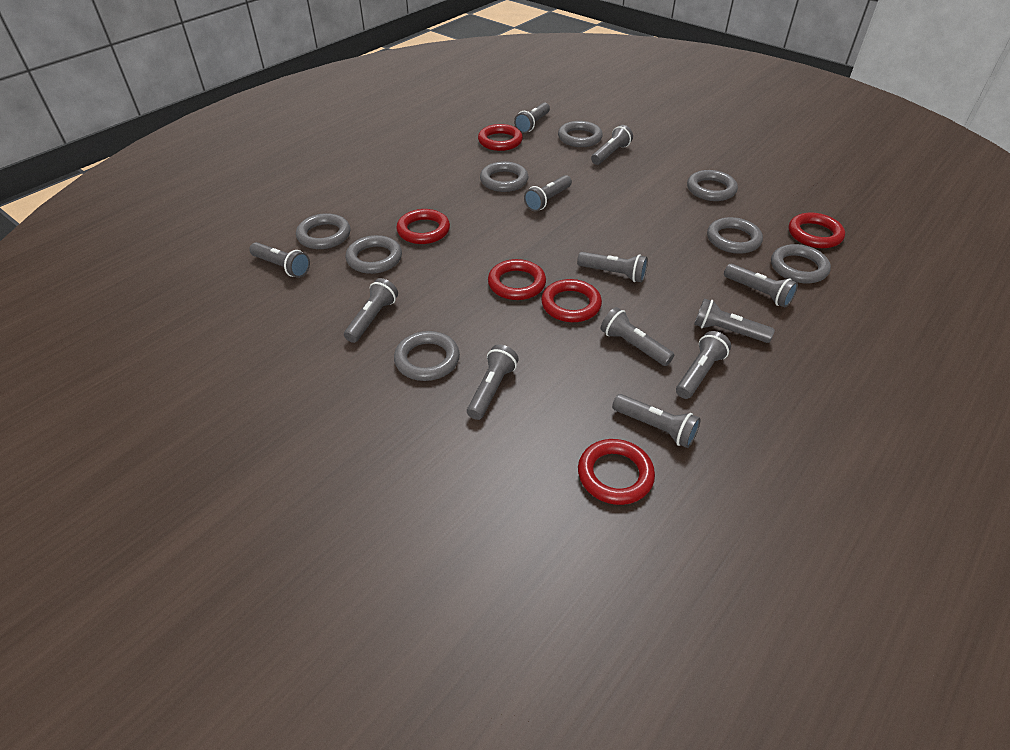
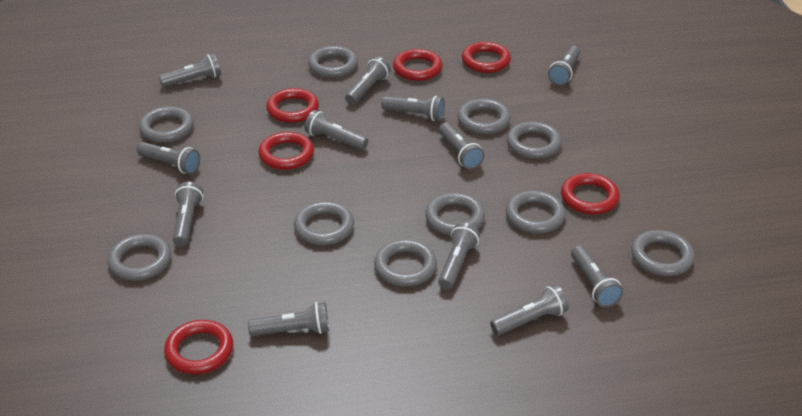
grey ring: [296,213,350,249] [345,235,402,274] [394,331,460,381] [480,161,528,192] [558,121,603,147] [687,170,738,201] [707,217,763,254] [771,244,831,283] = 8 -> [107,234,171,281] [139,106,193,143] [294,201,354,245] [308,46,358,78] [374,239,437,287] [425,193,485,235] [457,99,511,134] [506,191,566,233] [507,121,562,159] [631,230,695,276] = 10

